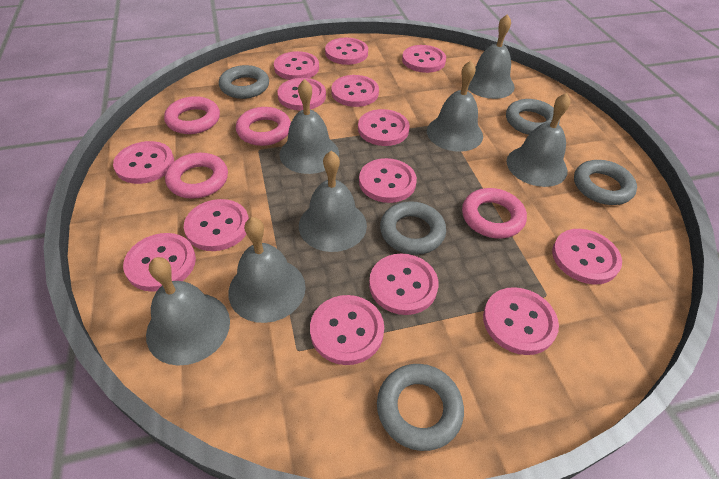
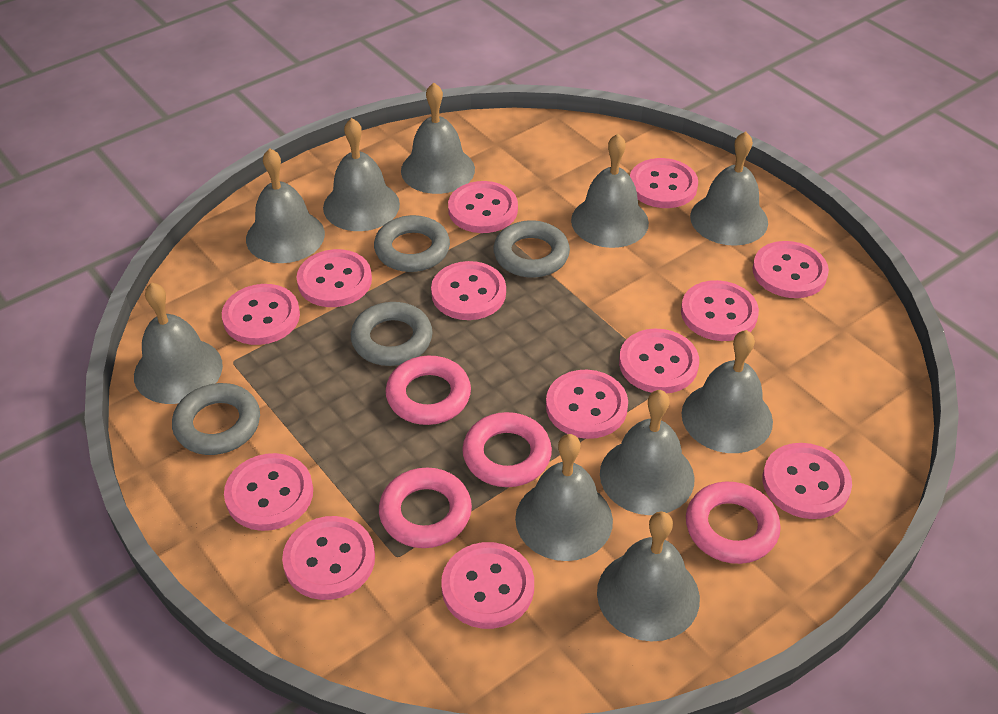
grey bell: [146,257,230,366] [228,217,306,323] [279,79,339,174] [299,151,367,252] [427,61,483,152] [468,14,515,99] [507,93,570,187] = 7 -> [134,283,223,404] [246,148,325,263] [323,118,400,231] [401,83,475,194] [515,434,613,561] [571,134,649,248] [597,512,700,641] [600,390,695,515] [682,330,773,453] [690,131,768,246] = 10
grey ring: [219,65,269,99] [377,364,464,451] [380,201,446,255] [506,99,560,135] [574,160,637,205] = 5 -> [172,383,260,455] [351,302,433,366] [374,215,450,272] [494,220,570,278] = 4
pink button: [113,141,174,184] [123,233,196,292] [184,199,249,251] [274,51,319,80] [277,78,326,110] [310,295,384,365] [325,38,368,65] [332,75,379,107] [358,109,410,146] [359,158,417,203] [369,253,439,315] [402,45,446,73] [483,287,559,355] [552,229,622,285] = 14 -> [222,284,300,345] [224,453,313,531] [282,516,375,600] [297,249,372,307] [431,261,506,320] [441,542,534,629] [448,181,518,233] [546,370,628,439] [619,329,699,393] [630,158,698,208] [681,280,759,341] [753,241,829,298] [763,443,852,519] = 13

